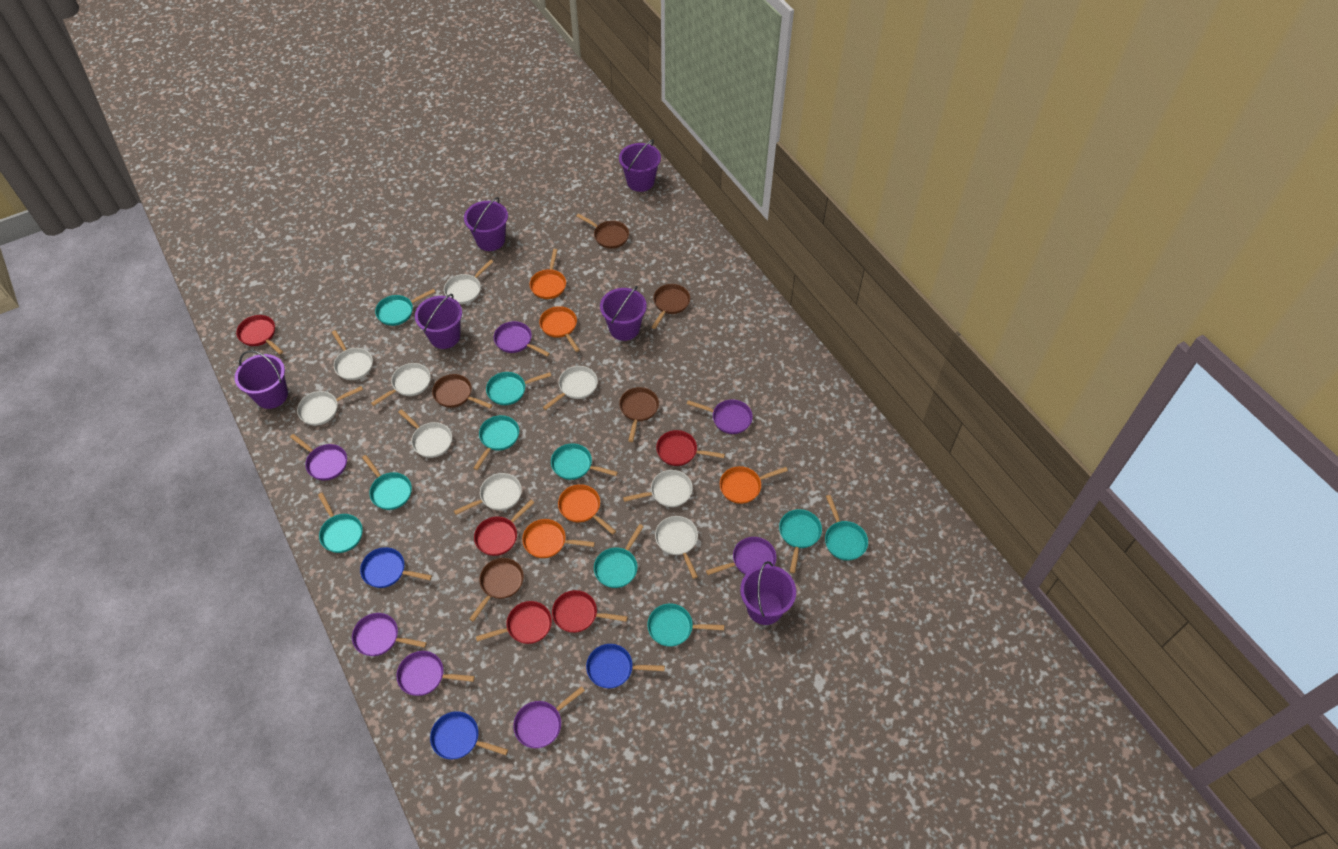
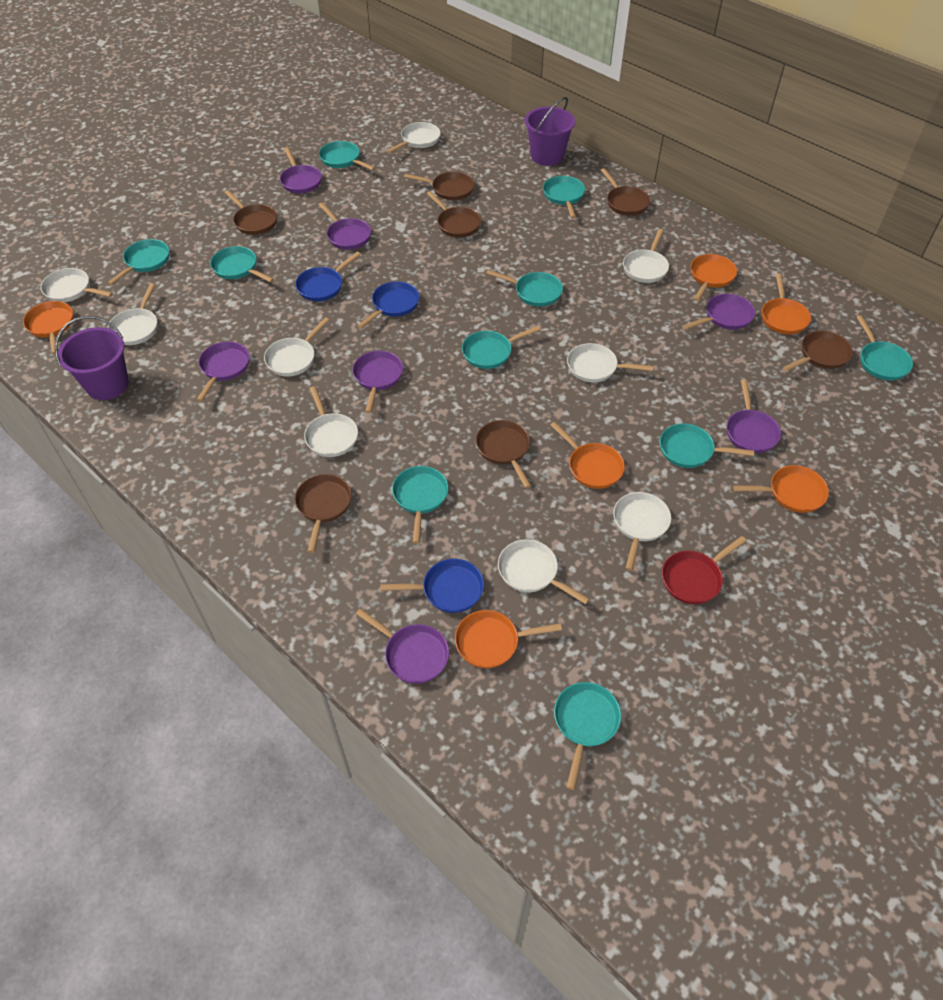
brown pan: [432,374,492,408] [469,558,524,622] [576,213,629,249] [619,387,659,442] [651,284,690,329] = 5 -> [225,190,277,235] [295,474,352,553] [404,172,474,200] [427,191,481,238] [476,420,531,488] [601,168,650,216] [783,331,853,371] = 7
orange pan: [522,519,595,558] [530,249,566,299] [539,306,580,352] [558,484,616,535] [720,466,788,504] = 5 -> [23,301,74,354] [455,610,562,668] [550,422,625,489] [691,254,737,301] [733,465,829,513] [762,273,811,334] = 6
purple bucket: [235,350,288,409] [415,294,462,349] [464,197,508,251] [600,286,647,341] [619,139,661,192] [740,561,796,625] = 6 -> [55,316,129,400] [525,97,575,166] = 2
red pan: [236,315,283,354] [474,500,534,556] [476,601,552,644] [552,590,628,633] [656,430,725,466] = 5 -> [662,536,747,604] = 1

